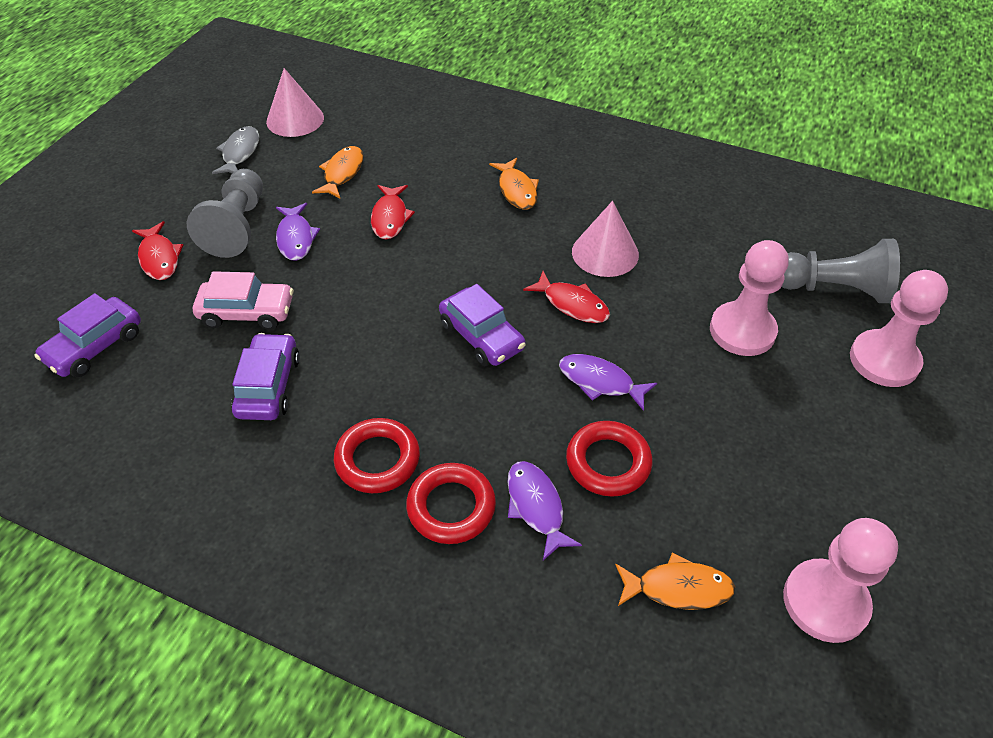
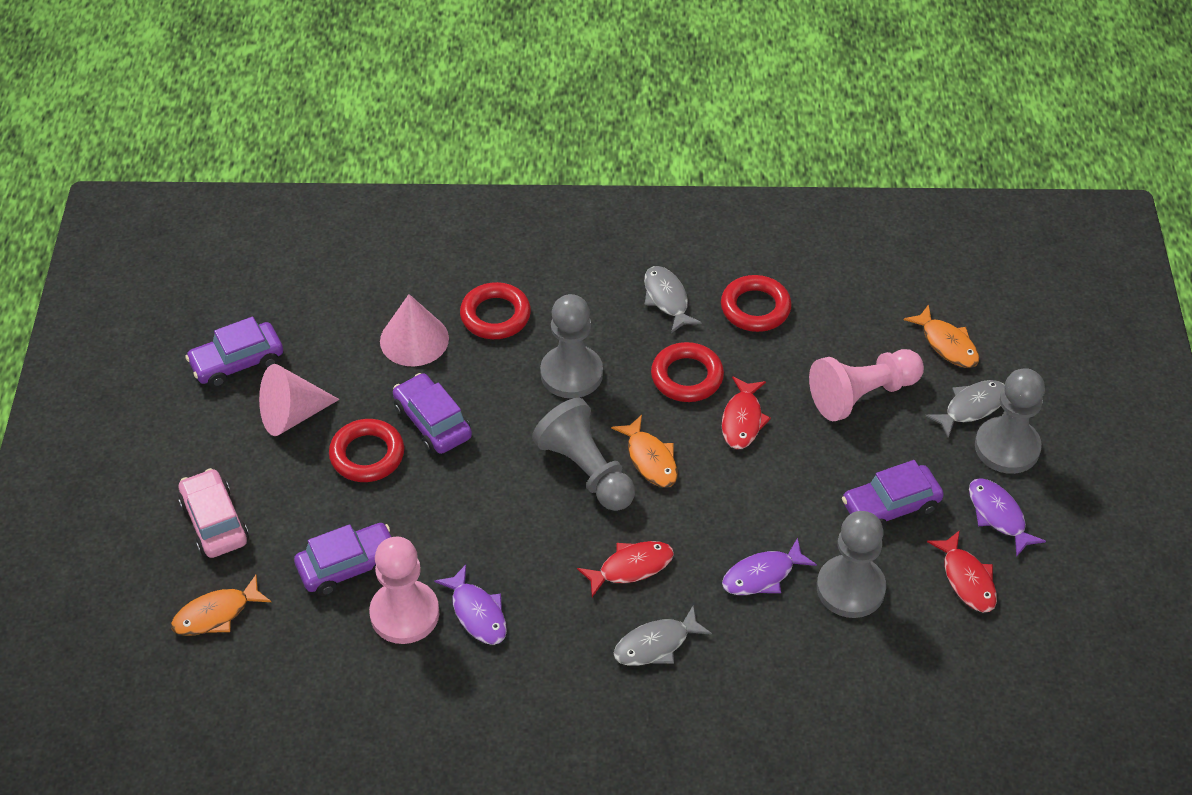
grey fish: [212,126,259,174] = 1 -> [614,606,712,666] [644,266,702,333] [925,380,1005,438] = 3
grey pawn: [187,169,263,258] [782,239,900,303] = 2 -> [532,398,635,511] [540,294,603,399] [817,511,886,618] [975,368,1045,474] = 4
pink pawn: [710,240,789,356] [783,518,898,643] [850,270,948,387] = 3 -> [369,536,439,644] [809,349,924,421] = 2
purple car: [34,293,141,377] [231,333,300,420] [439,284,526,366] = 3 -> [185,317,283,388] [294,523,391,596] [393,373,472,454] [842,460,944,529] = 4
red ring: [334,418,420,493] [406,463,496,544] [566,421,653,497] = 3 -> [329,419,404,482] [460,282,531,339] [651,342,724,402] [721,275,792,332] = 4

